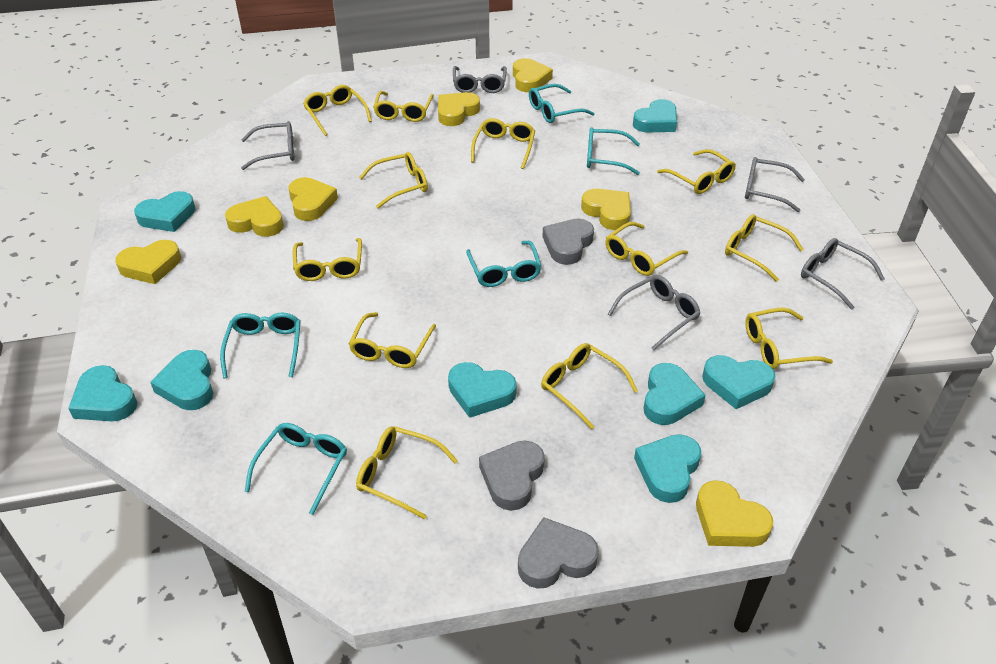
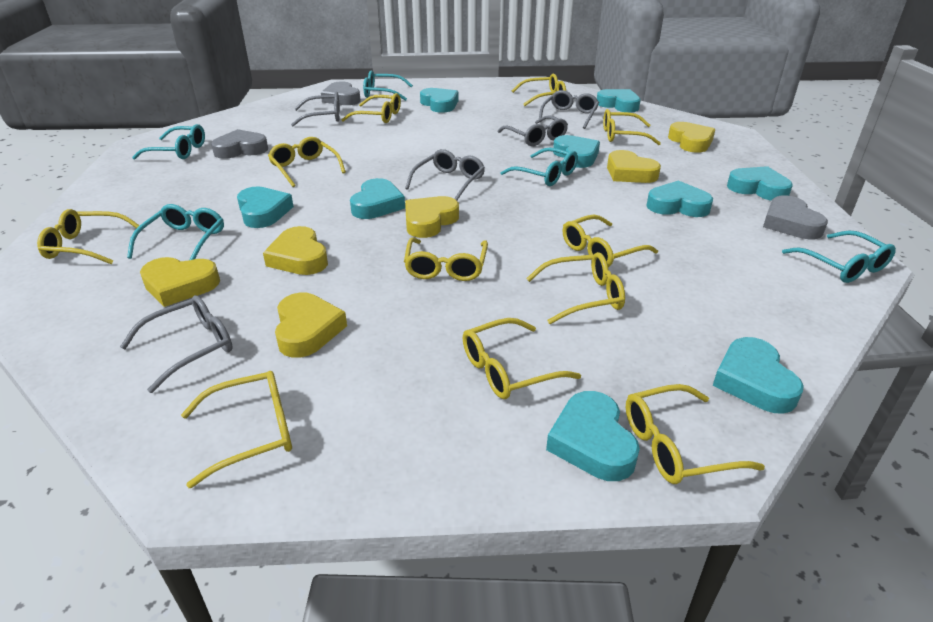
turquoise heart: [68,365,137,421] [134,191,195,232] [150,350,213,410] [448,362,517,418] [633,99,677,133] [634,434,701,503] [644,363,706,425] [702,355,775,409] = 8 -> [237,186,294,228] [350,178,405,219] [420,88,458,113] [546,391,640,481] [553,135,600,168] [597,89,641,113] [646,180,713,217] [713,337,804,414] [727,166,793,201] = 9
yellow glasses: [293,238,362,281] [303,85,372,136] [349,312,436,368] [356,426,458,520] [359,152,428,209] [373,91,434,122] [471,118,535,169] [541,343,638,429] [605,222,688,276] [657,149,736,194] [725,214,804,282] [745,308,833,370] = 12 -> [37,209,140,265] [181,371,292,488] [268,137,346,187] [341,93,401,123] [404,238,488,281] [463,318,581,399] [512,74,566,106] [526,252,625,324] [563,215,658,267] [603,109,661,145] [626,384,765,484] = 11
yellow heart: [115,240,181,284] [225,196,284,237] [288,177,338,221] [438,92,480,126] [513,58,553,92] [581,189,631,230] [696,480,773,547] = 7 -> [140,257,220,307] [263,226,328,275] [275,293,347,358] [405,196,459,238] [607,150,661,183] [668,122,716,153] = 6

